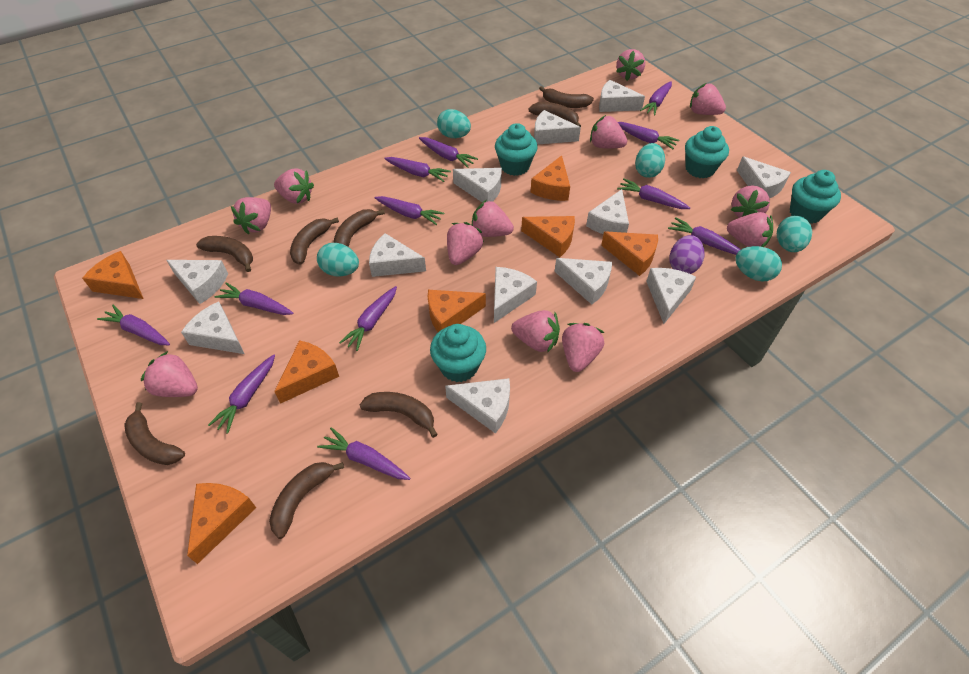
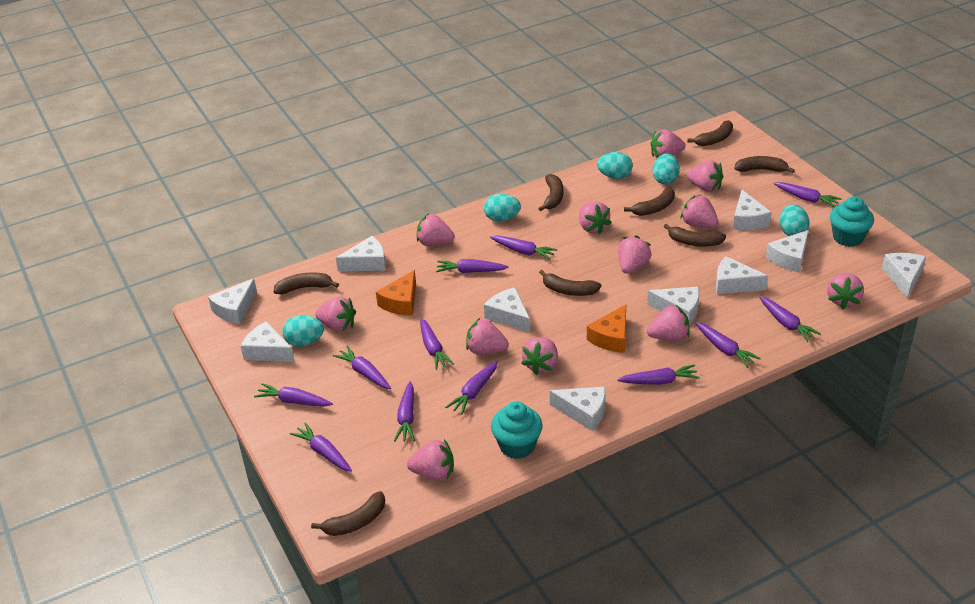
orange cheese: [82,251,144,299] [187,483,256,564] [274,340,339,404] [428,290,486,332] [521,216,575,257] [530,155,570,201] [601,231,658,276] = 7 -> [376,270,416,316] [587,305,626,353] = 2
purple egg: [669,235,704,274] = 1 -> none = 0
turquoise cupcake: [430,324,486,382] [495,123,538,176] [685,126,729,179] [790,170,841,224] = 4 -> [491,401,542,459] [830,196,874,247] = 2
white cheese: [166,260,228,304] [181,302,244,354] [369,233,426,277] [445,378,510,434] [453,168,502,202] [494,267,537,323] [534,110,581,145] [555,258,612,305] [586,189,629,234] [599,80,645,112] [646,268,696,324] [737,156,791,198] = 12 -> [208,279,257,324] [241,321,295,362] [336,236,386,271] [484,287,530,332] [550,386,606,431] [647,287,699,325] [716,256,768,294] [733,190,772,230] [766,230,809,273] [882,253,926,298] = 10

